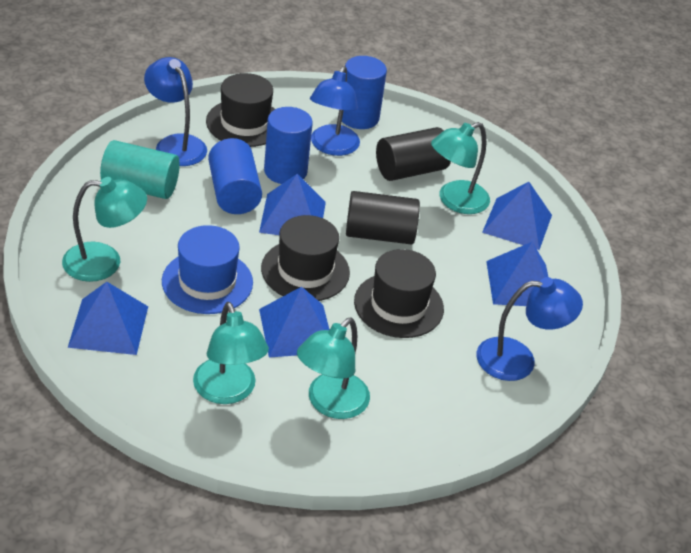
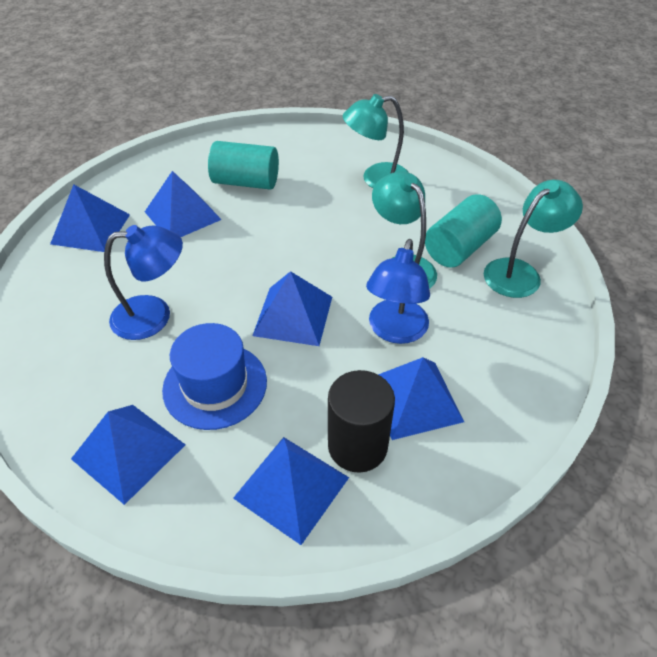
black cylinder: [346,191,420,245] [376,127,451,181] = 2 -> [328,370,395,473] = 1
black hat: [206,73,275,147] [261,215,350,301] [354,249,444,338] = 3 -> none = 0
blue cylinder: [208,138,262,214] [264,107,313,184] [342,56,387,129] = 3 -> none = 0
blue lamp: [144,57,207,166] [310,66,360,156] [476,277,583,381] = 3 -> [104,225,183,340] [366,239,430,344] = 2
blue pyramid: [68,282,148,355] [259,174,326,235] [259,287,330,358] [482,182,552,250] [486,242,548,306] = 5 -> [50,184,130,252] [71,405,185,505] [145,171,222,237] [233,437,349,545] [252,271,332,346] [378,357,464,440] = 6
turquoise cylinder: [100,140,180,199] = 1 -> [208,141,279,190] [425,194,502,268] = 2
turquoise lamp: [62,177,147,282] [193,302,269,404] [297,317,370,419] [431,122,490,214] = 4 -> [343,94,408,188] [372,171,437,289] [484,180,583,298] = 3

